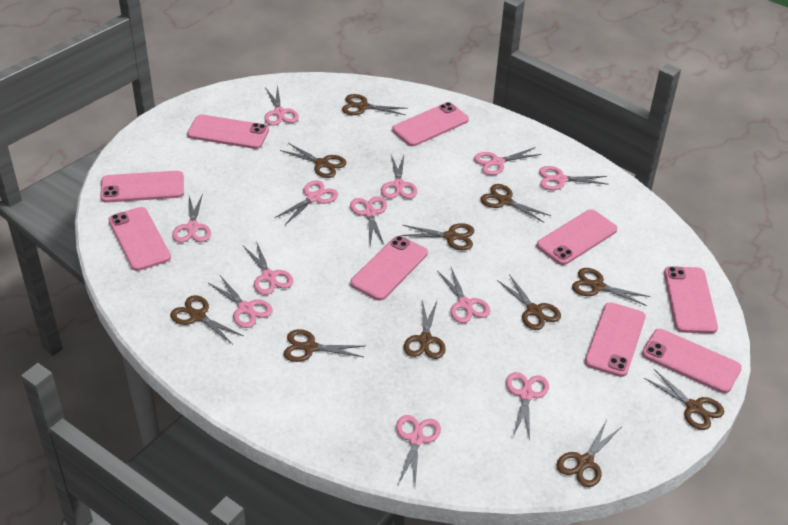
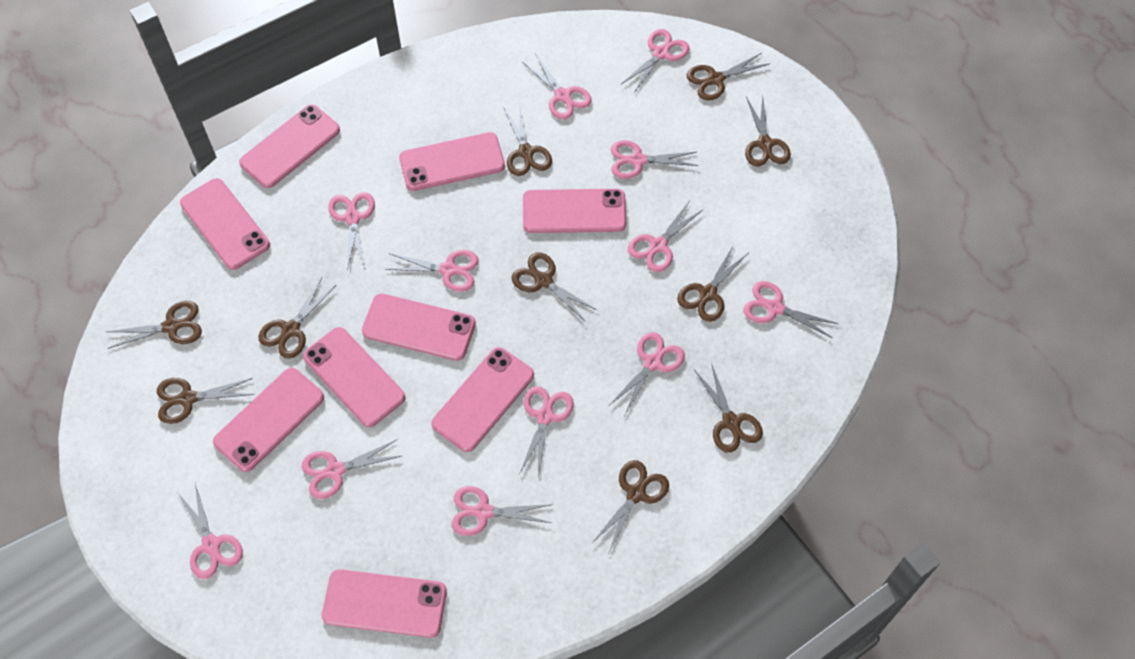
brown scissors: [170,295,243,345] [280,143,346,178] [284,329,364,362] [342,94,408,115] [401,223,474,250] [404,300,446,359] [480,184,551,223] [497,274,561,330] [557,420,621,487] [572,268,650,306] [644,369,724,430] = 11 -> [107,301,202,349] [157,378,254,424] [259,278,336,359] [503,102,552,176] [511,253,598,322] [592,460,669,552] [677,246,748,322] [687,53,771,101] [695,363,763,453] [745,96,791,167] = 10

